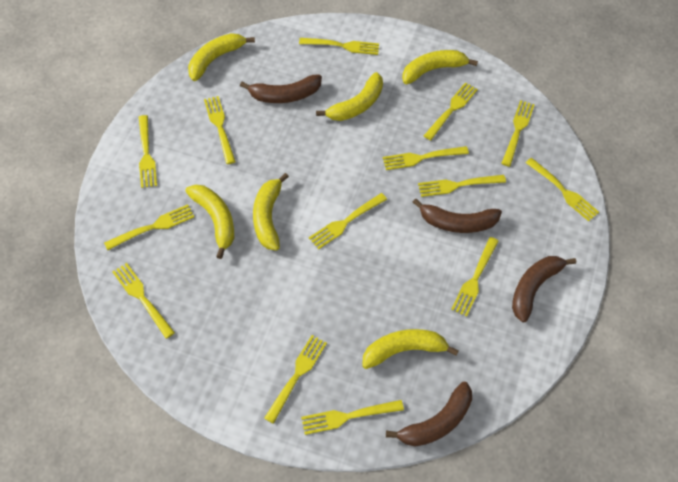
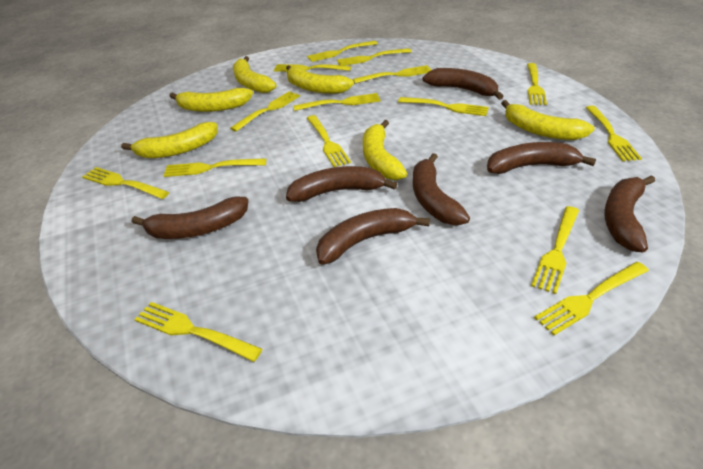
brown banana: [240,75,322,103] [386,382,472,446] [412,198,502,233] [512,256,576,322] = 4 -> [132,197,248,239] [286,166,397,202] [316,208,430,265] [413,153,470,226] [422,68,504,100] [487,142,596,174] [604,175,655,253] = 7
yellow fork: [104,205,195,250] [112,263,175,339] [139,115,157,188] [204,96,236,164] [264,335,327,424] [299,38,379,55] [301,400,404,435] [309,193,387,249] [383,146,469,170] [418,175,506,197] [424,82,478,140] [451,237,499,317] [501,100,535,167] [526,158,599,221] = 14 -> [82,167,169,199] [134,302,262,362] [163,158,266,177] [230,91,300,132] [274,64,351,72] [293,93,381,111] [307,41,378,62] [307,115,351,167] [337,48,412,66] [353,65,431,83] [398,97,489,116] [527,63,547,105] [531,206,579,294] [534,262,649,335] [586,106,642,161] = 15

